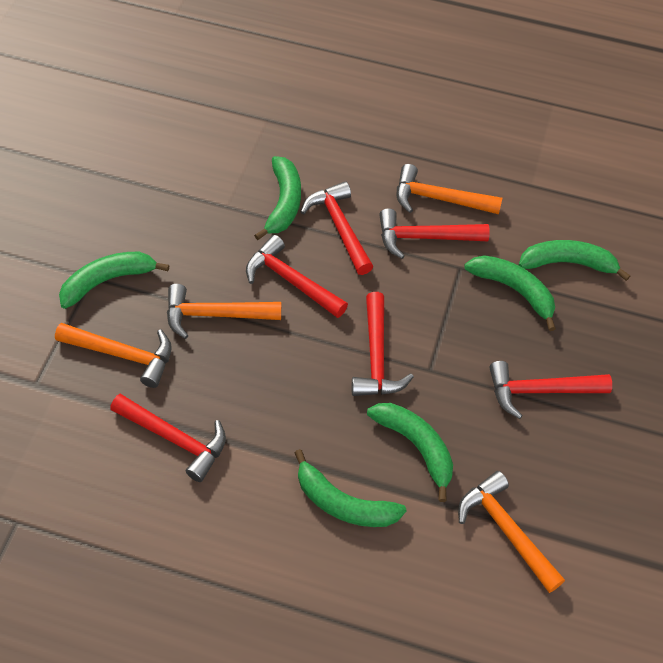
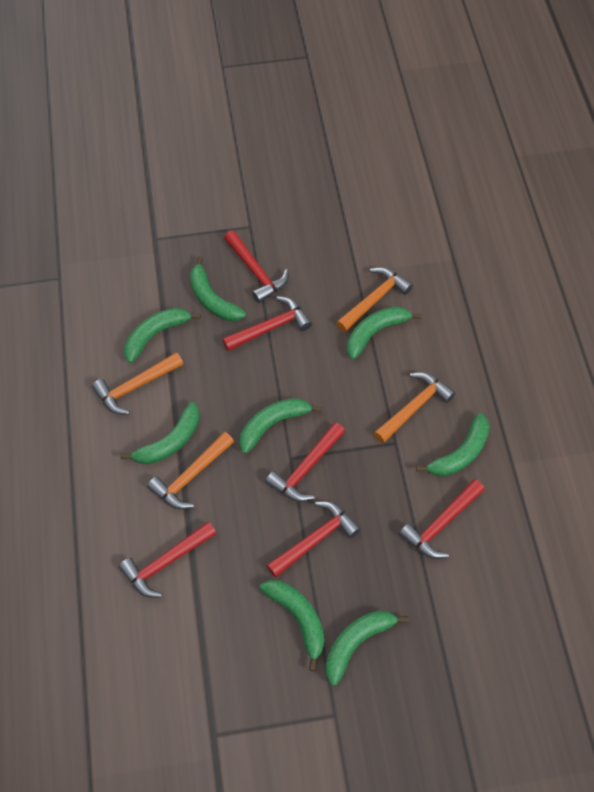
green banana: [59,252,169,309] [254,156,301,240] [294,449,407,527] [367,403,453,502] [464,255,556,331] [518,240,630,281] = 6 -> [120,402,199,464] [124,308,201,363] [190,256,246,321] [240,398,322,454] [260,580,324,672] [326,611,409,686] [347,306,422,360] [416,413,490,476] = 8

